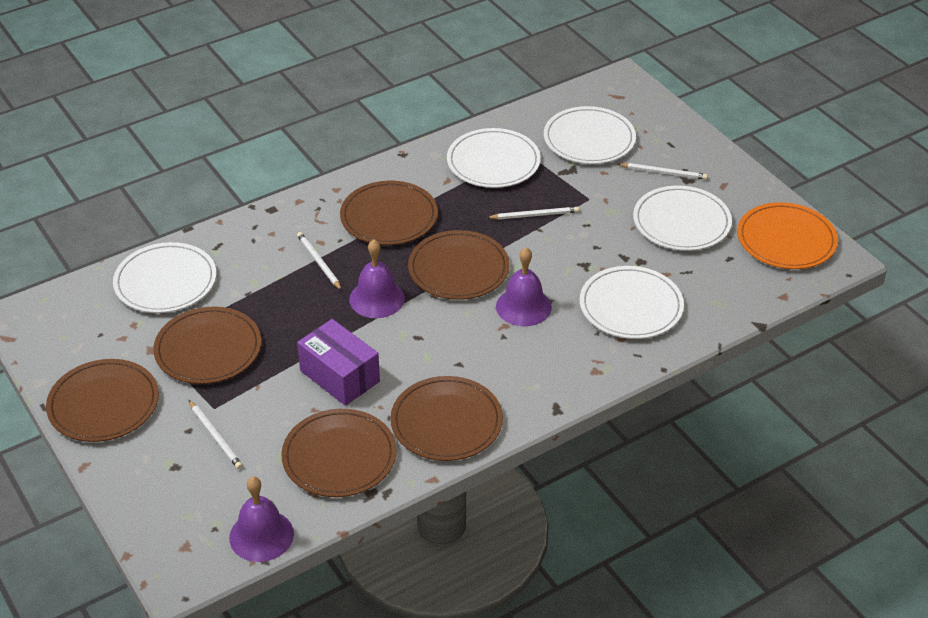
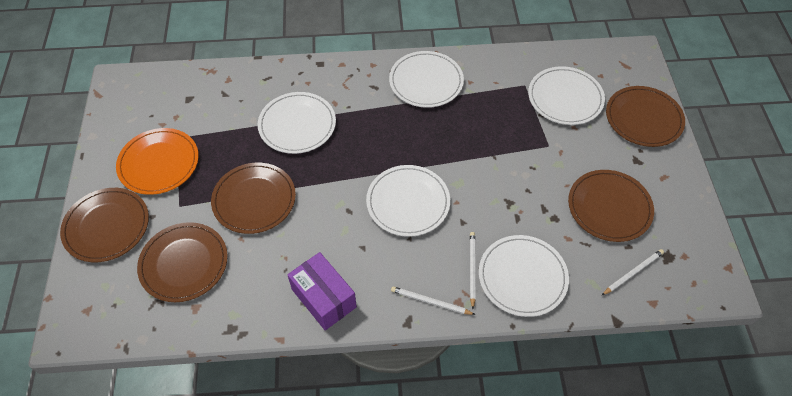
brown plate: [46,359,159,442] [153,307,261,384] [281,409,397,497] [340,181,438,245] [390,376,503,461] [408,230,510,300] = 6 -> [60,188,149,262] [137,222,228,302] [211,163,296,234] [568,170,654,242] [606,86,685,147] = 5
purple bell: [229,476,294,562] [349,239,405,318] [496,247,552,327] = 3 -> none = 0
white pencil: [189,400,243,469] [297,232,342,290] [487,207,579,220] [618,163,708,180] = 4 -> [391,286,476,315] [470,232,475,309] [601,249,664,296] = 3

